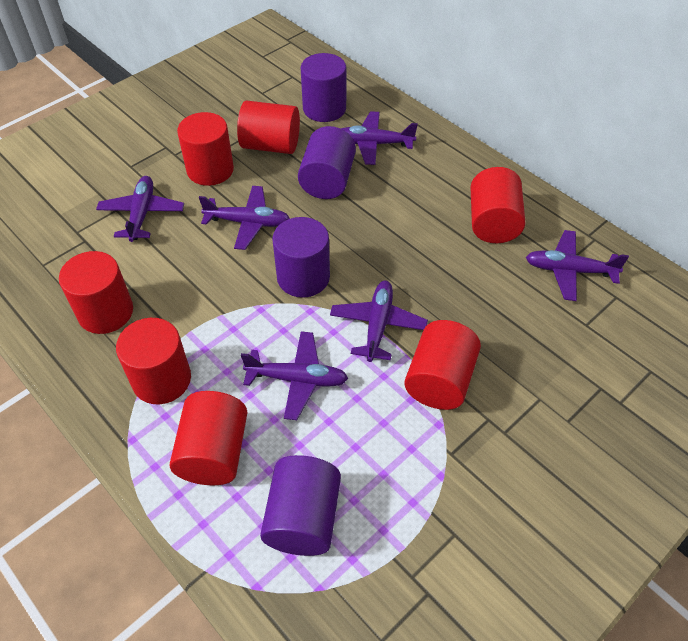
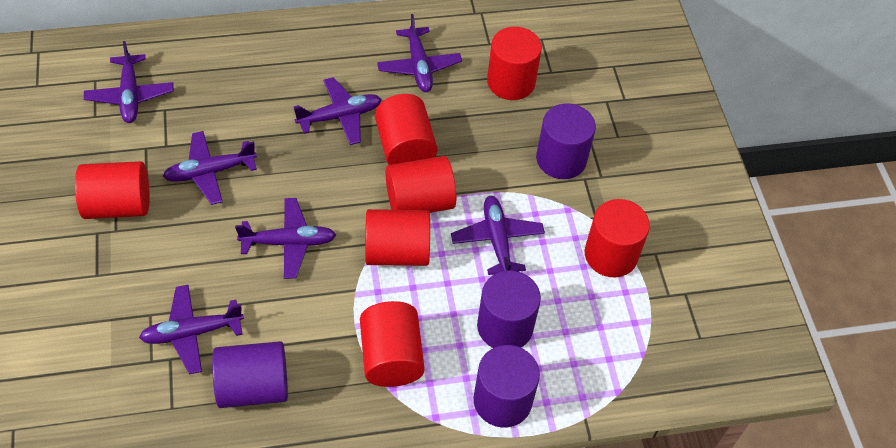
purple plane: [96,176,184,242] [199,186,290,250] [241,331,348,420] [330,281,428,362] [341,111,418,165] [526,230,629,301] = 6 -> [84,41,174,123] [139,285,244,375] [163,131,257,205] [235,198,336,279] [294,77,382,145] [377,14,462,92] [451,196,545,275] = 7

